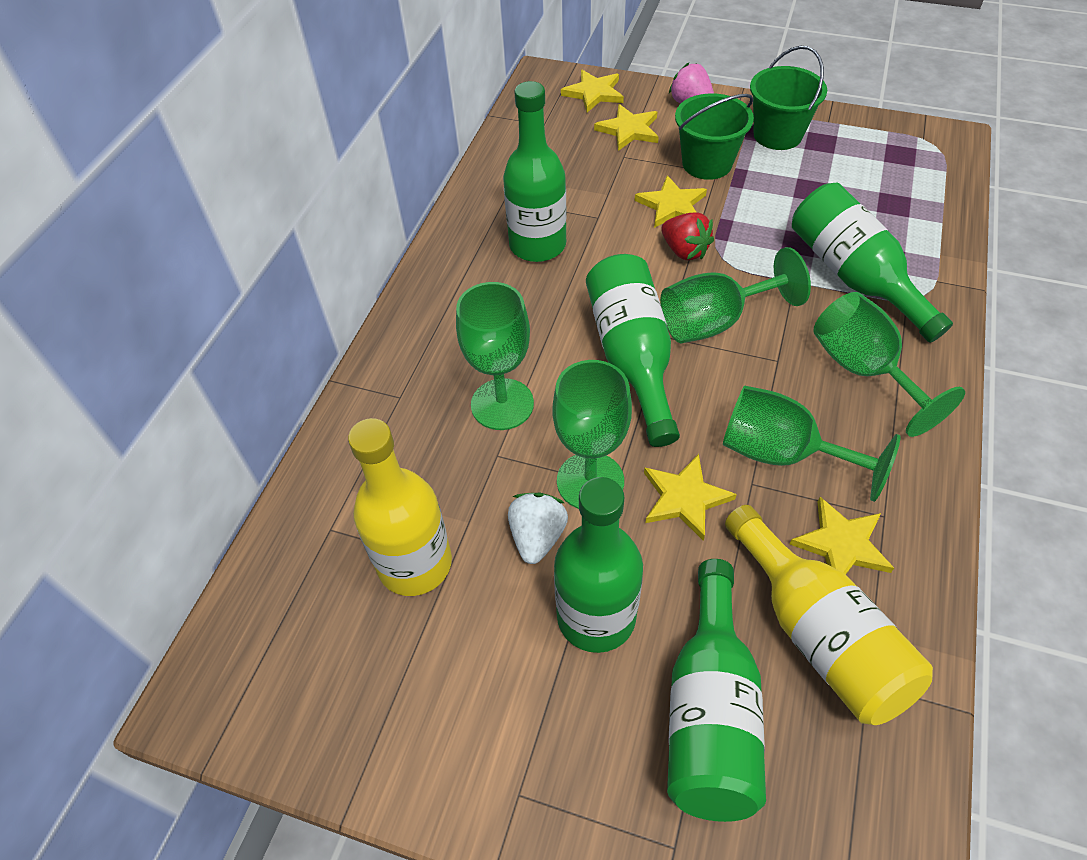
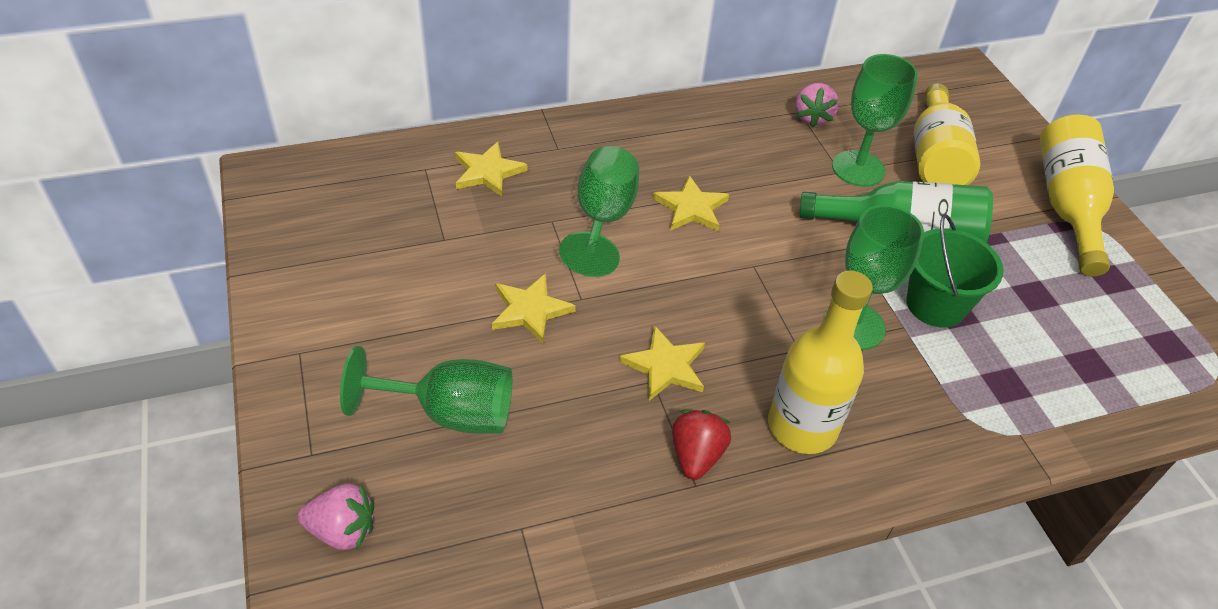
green bottle: [503,81,567,262] [554,477,643,653] [586,254,680,447] [667,559,766,822] [792,183,953,343] = 5 -> [800,181,993,243] = 1
green bucket: [675,93,754,180] [750,46,827,150] = 2 -> [906,214,1004,328] = 1
green goblet: [456,282,534,430] [552,360,632,509] [660,247,811,343] [723,385,901,502] [813,292,965,437] = 5 -> [340,346,512,434] [559,146,639,277] [824,205,924,350] [832,54,918,187] = 4
pink strawberry: [669,63,714,103] = 1 -> [298,484,374,550] [795,83,839,128] = 2
white strawberry: [508,493,568,564] = 1 -> none = 0
yellow bottle: [348,418,452,596] [725,505,933,725] = 2 -> [768,271,873,454] [914,83,980,185] [1040,114,1114,277] = 3
yellow star: [561,70,624,112] [594,104,659,151] [635,175,707,228] [644,454,737,541] [790,497,894,574] = 5 -> [455,142,528,197] [492,273,576,344] [619,325,705,401] [653,175,729,231] = 4

